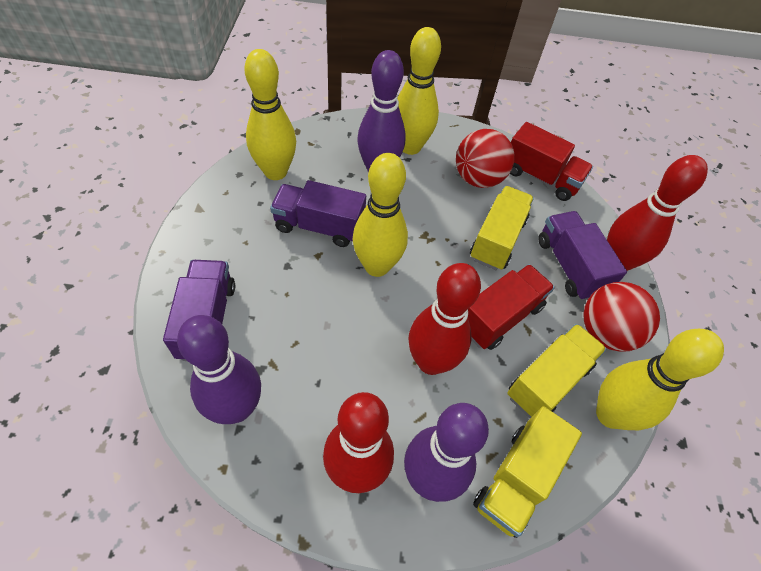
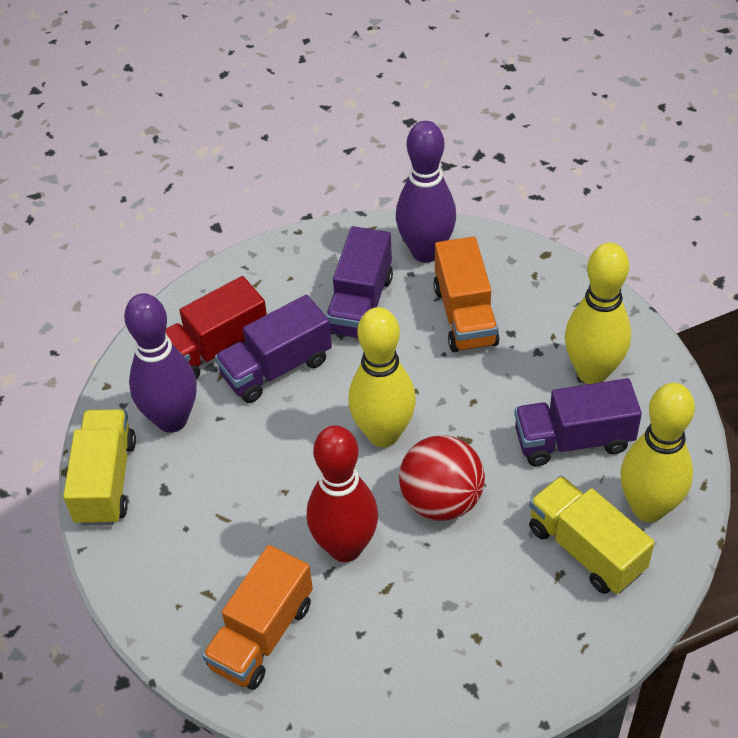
orange truck: none = 0 -> [202,545,313,690] [433,237,500,352] = 2
purple bowling pin: [177,315,261,424] [357,50,406,173] [404,403,489,502] = 3 -> [124,293,197,433] [396,121,456,263] = 2
red ball: [456,129,515,188] [583,282,660,352] = 2 -> [399,435,485,521] = 1
red bowling pin: [323,392,394,493] [408,263,481,375] [607,155,708,271] = 3 -> [307,425,378,562] = 1
red truck: [468,264,555,350] [510,122,593,201] = 2 -> [166,276,267,379] = 1
yellow bowling pin: [244,49,296,180] [353,153,408,277] [397,27,441,155] [596,329,724,430] = 4 -> [348,307,416,447] [565,242,631,384] [620,383,695,522] = 3
yellow truck: [470,186,534,270] [473,406,582,538] [507,324,606,418] = 3 -> [63,409,136,526] [529,476,655,594] = 2

